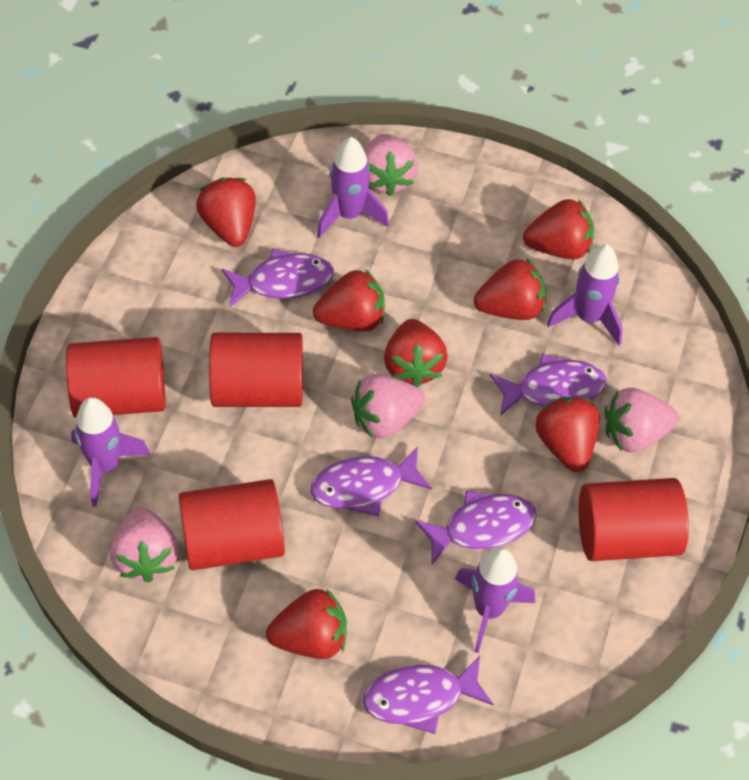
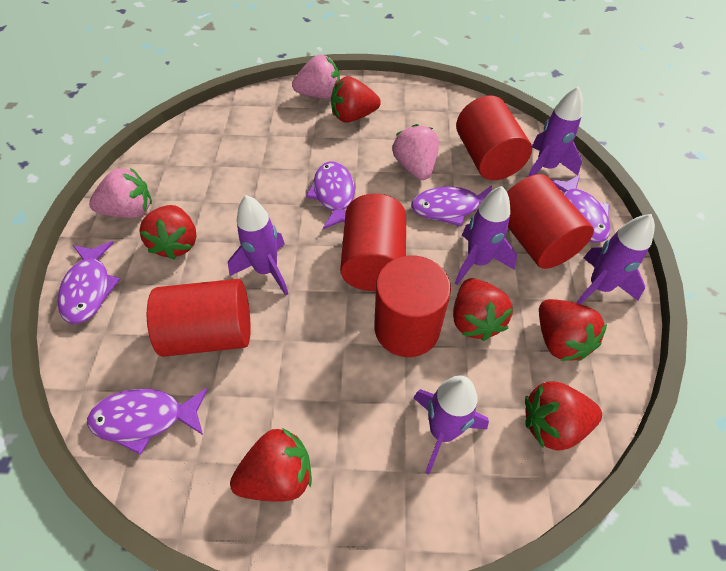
pink strawberry: [110,507,179,582] [351,374,425,439] [364,134,418,196] [605,388,679,452] = 4 -> [89,168,152,218] [292,55,340,99] [393,124,439,180] = 3
purple rocket: [71,397,150,507] [317,137,389,238] [455,547,535,653] [547,244,623,345] = 4 -> [228,195,288,296] [413,376,489,475] [455,186,517,285] [528,86,583,177] [576,214,655,304] = 5
red cylinder: [66,337,166,418] [179,479,285,570] [209,333,303,407] [578,478,689,561] = 4 -> [147,279,251,357] [340,194,406,291] [375,256,451,357] [456,95,532,180] [507,174,594,269] = 5
red strawberry: [196,178,256,247] [266,589,347,659] [313,269,385,332] [384,319,448,387] [474,258,546,320] [523,199,594,260] [535,397,600,472] = 7 -> [139,205,197,260] [230,428,312,502] [331,76,381,123] [453,278,513,341] [525,381,602,451] [539,299,607,361] = 6

